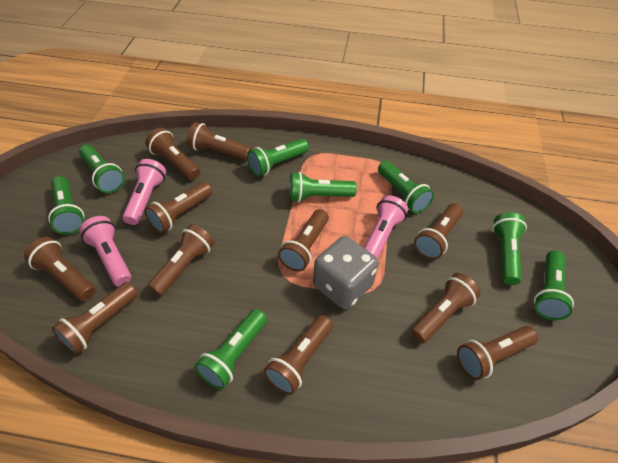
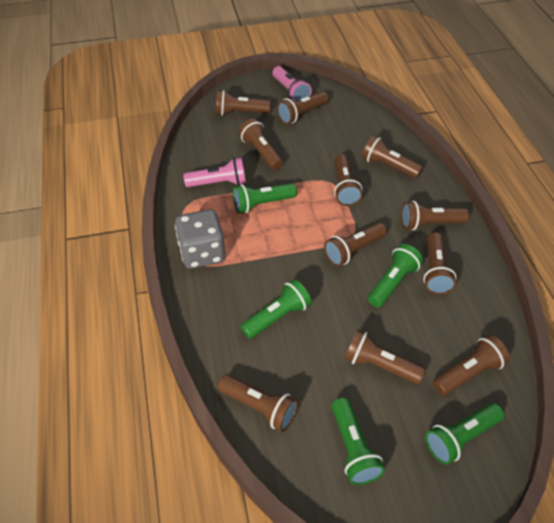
green flashlight: [48,176,84,234] [79,145,125,193] [195,309,267,389] [247,139,309,177] [289,172,357,202] [378,161,434,213] [492,212,527,285] [534,250,574,320] = 8 -> [233,183,297,213] [241,279,312,339] [332,398,385,485] [368,244,423,308] [425,403,504,465] = 5
pink flashlight: [79,216,131,287] [122,159,166,225] [364,195,408,259] = 3 -> [183,158,246,187] [272,66,312,101] = 2

